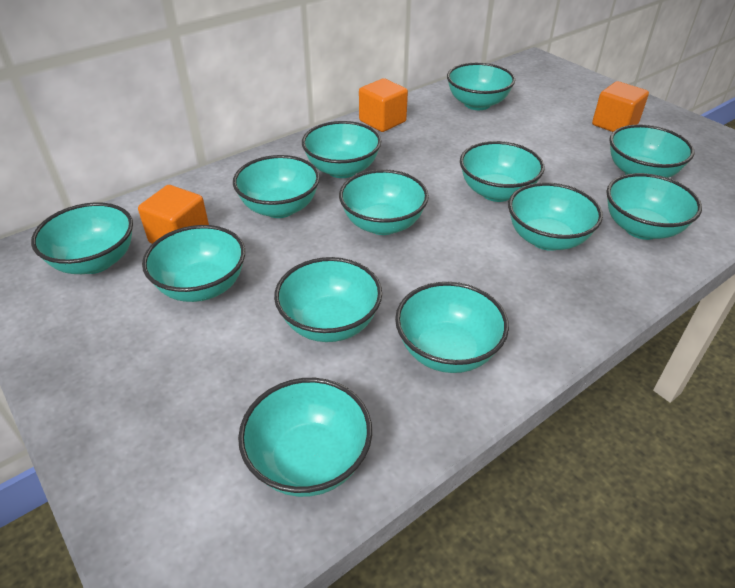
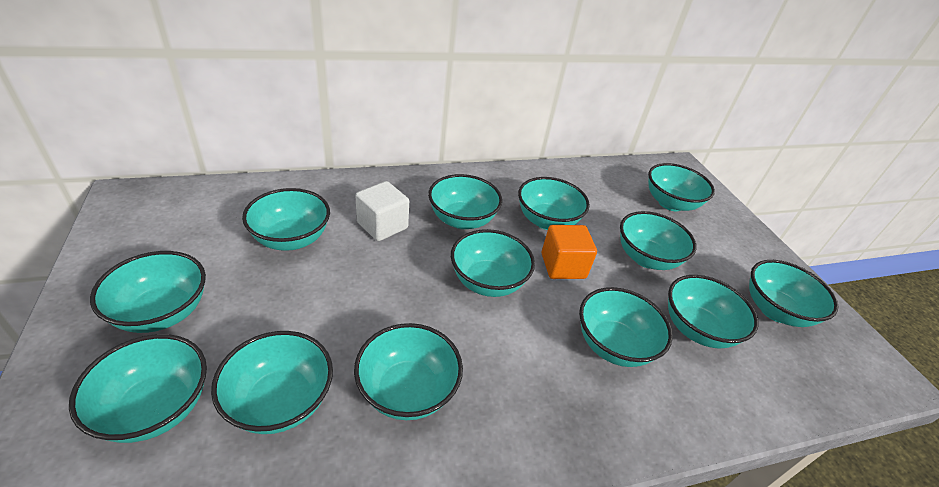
orange cube: [138,185,209,244] [359,78,408,132] [592,81,649,132] = 3 -> [541,225,597,279] = 1
white cube: none = 0 -> [356,181,409,241] = 1

